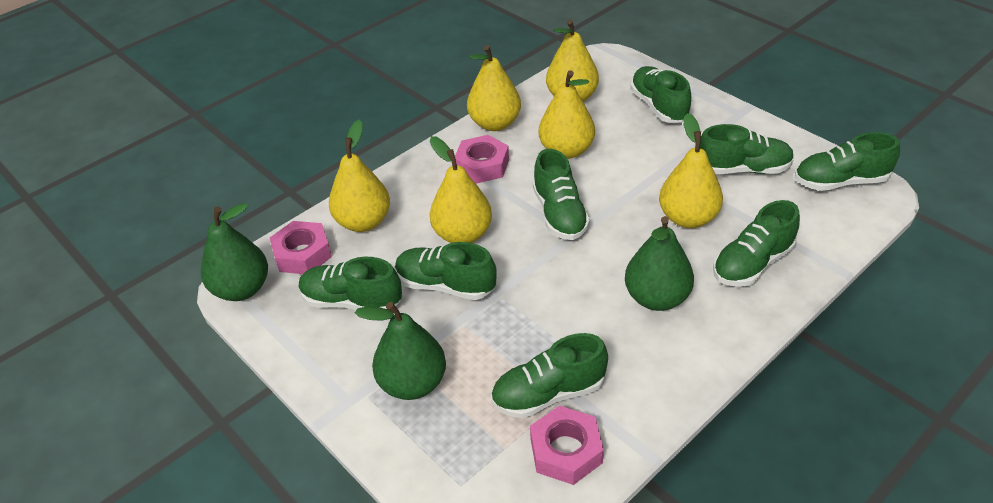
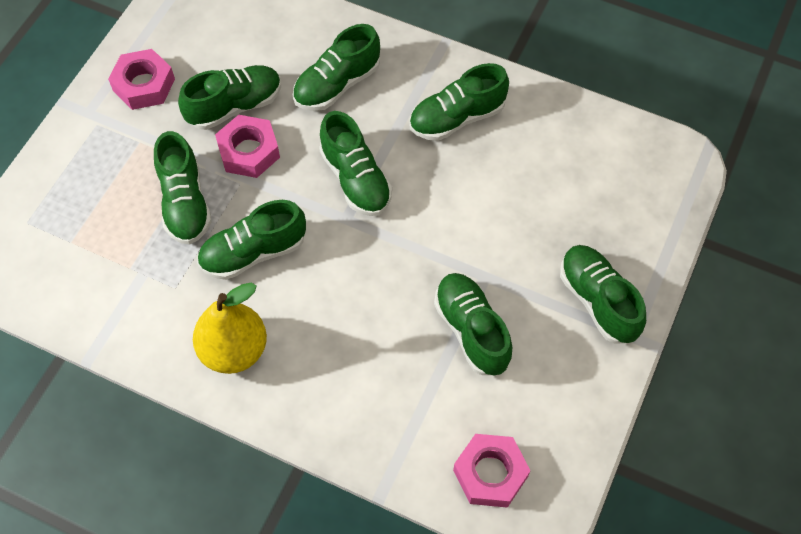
green pear: [201,203,268,301] [355,302,446,400] [625,216,694,311] = 3 -> none = 0
yellow pear: [329,120,390,232] [430,136,492,243] [467,45,521,131] [539,70,595,159] [546,19,599,102] [659,113,723,228] = 6 -> [193,283,267,374] = 1

